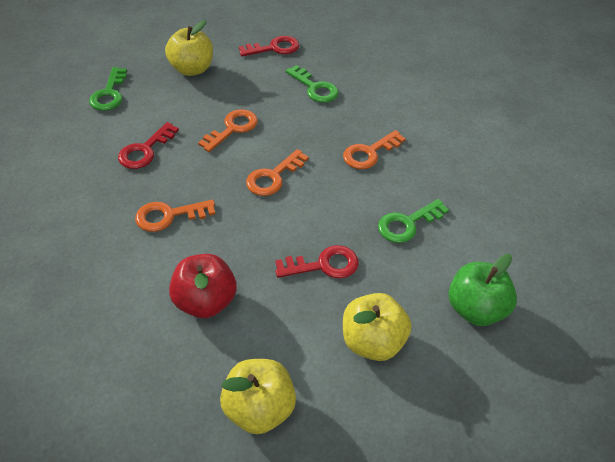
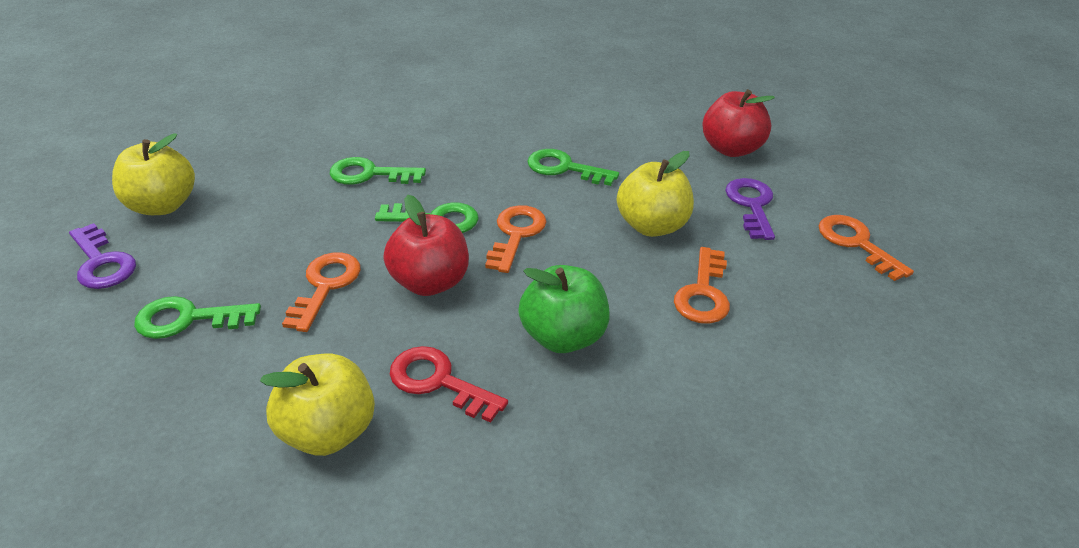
green key: [89,67,127,111] [286,65,339,103] [378,199,449,243] = 3 -> [134,296,261,339] [330,157,426,185] [375,203,479,233] [527,149,619,186] = 4
purple key: none = 0 -> [69,223,136,289] [725,178,775,240] = 2
red apple: [169,254,237,318] = 1 -> [383,195,469,296] [703,89,775,157] = 2
red key: [118,122,179,169] [239,36,299,56] [275,245,359,279] = 3 -> [390,346,508,423] = 1

